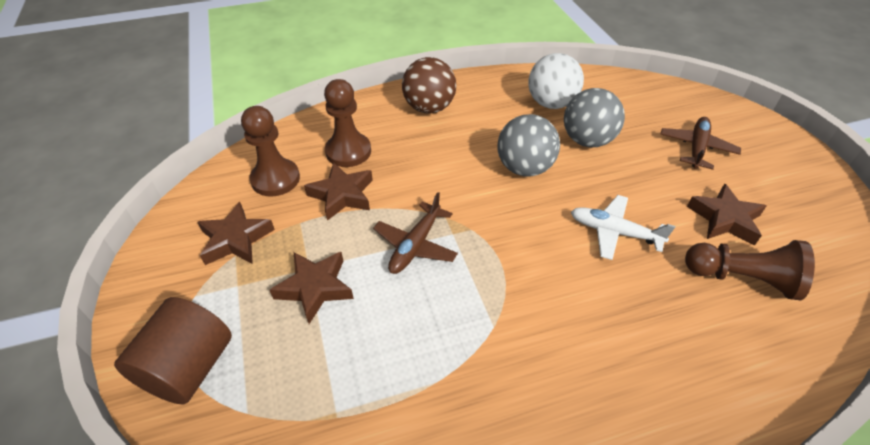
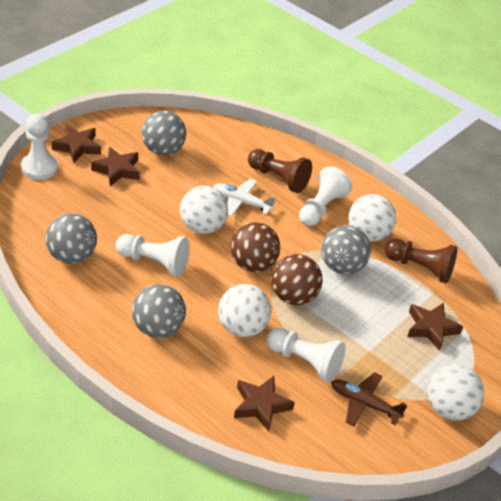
brown ball: [402,57,456,114] = 1 -> [231,222,280,272] [271,254,323,305] = 2
brown cylinder: [114,297,232,404] = 1 -> none = 0
brown pawn: [241,106,300,196] [324,79,371,167] [685,240,815,301] = 3 -> [248,149,312,193] [385,239,457,283] = 2
brown plane: [373,192,458,274] [660,117,741,170] = 2 -> [331,372,407,426] = 1
grey ball: [497,114,560,177] [564,88,625,147] = 2 -> [45,213,97,264] [132,284,186,338] [142,111,186,156] [321,225,371,275] = 4
white ball: [528,53,584,109] = 1 -> [180,186,228,234] [218,284,271,337] [348,194,396,242] [427,364,484,420] = 4
white pawn: none = 0 -> [21,113,58,180] [116,234,190,277] [267,327,346,383] [299,166,352,226] = 4

